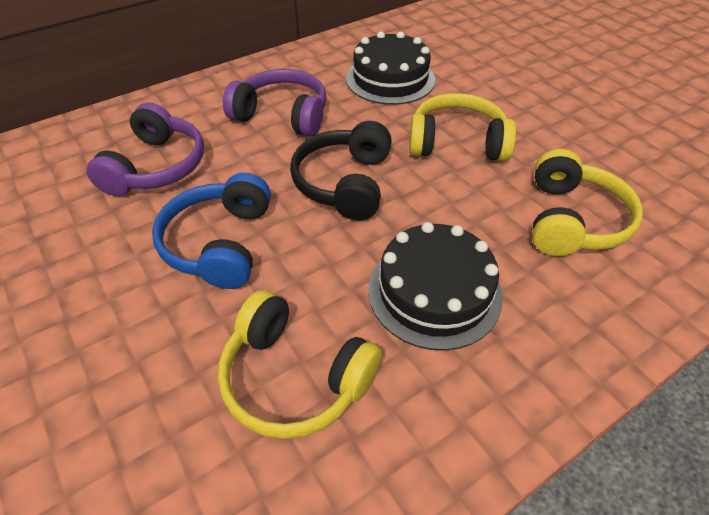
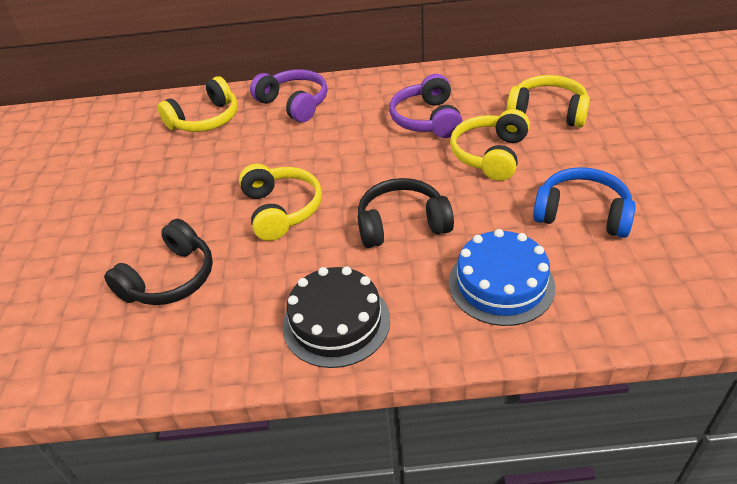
black cake: [346,31,435,105] [368,222,503,351] = 2 -> [283,266,390,368] = 1
black headphones: [290,121,392,220] = 1 -> [104,219,213,305] [357,178,454,248] = 2
blue cake: none = 0 -> [449,229,555,326] = 1
yellow headphones: [218,290,382,439] [409,93,516,161] [532,149,643,256] = 3 -> [157,76,238,132] [239,164,322,241] [450,109,530,181] [506,75,590,128] = 4

